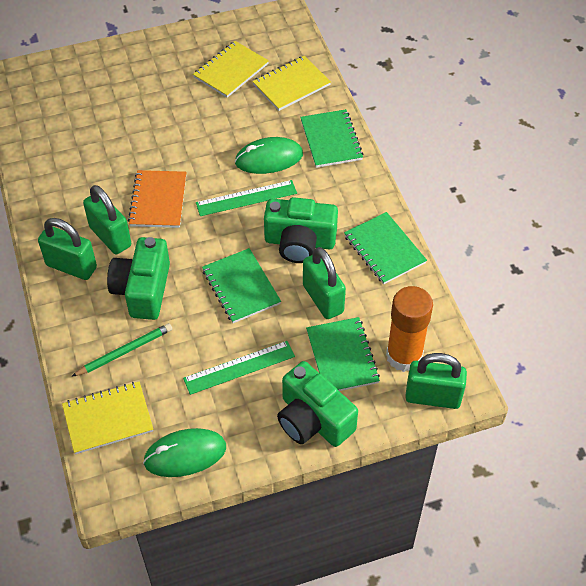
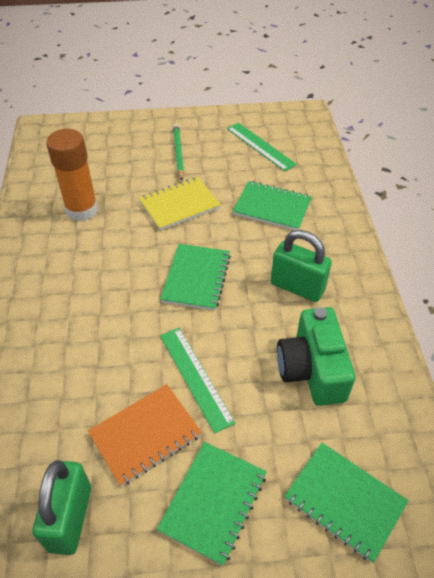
green camera: [107,237,170,320] [264,197,338,263] [277,361,358,447] = 3 -> [277,307,355,406] = 1
green mouse: [143,428,226,477] [235,137,303,174] = 2 -> none = 0
green padlock: [38,218,97,280] [83,185,131,254] [303,247,346,319] [405,353,467,409] = 4 -> [32,460,91,555] [271,230,332,302] = 2
yellow notebook: [62,382,153,454] [193,41,269,98] [252,56,331,111] = 3 -> [139,177,221,231] = 1

